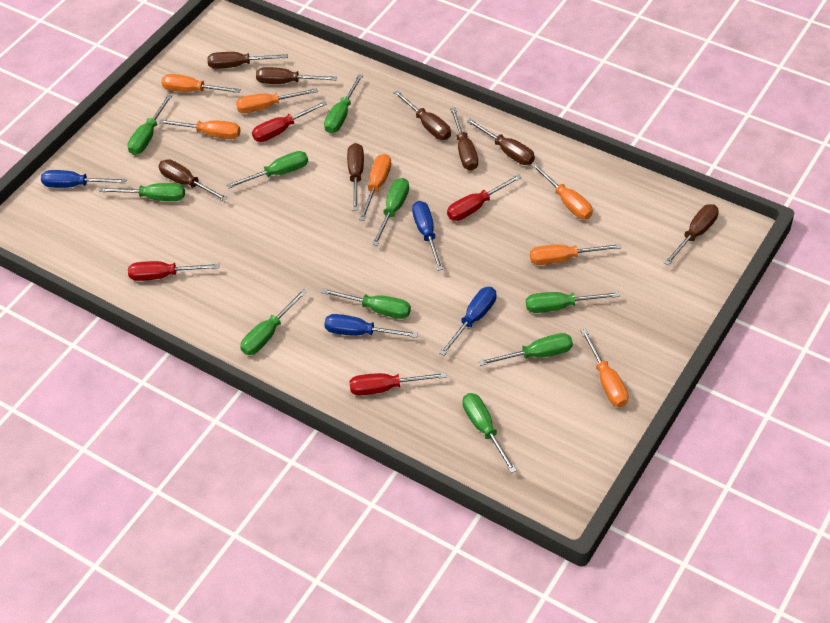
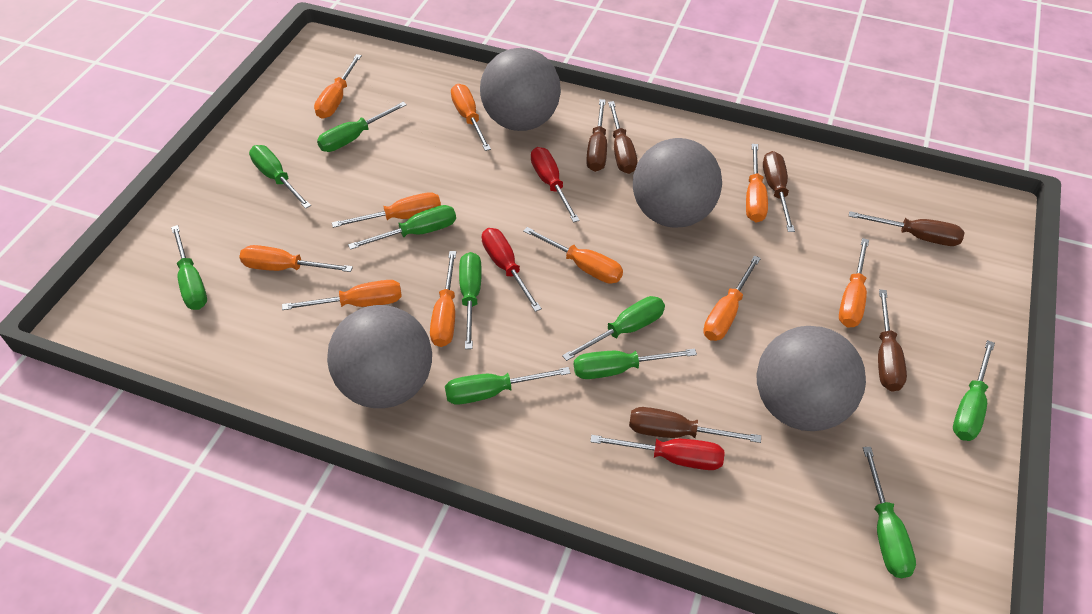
blue screwdriver: [41,170,127,188] [324,314,418,338] [412,201,443,271] [439,287,497,356] = 4 -> none = 0
brown screwdriver: [159,159,228,201] [207,52,288,69] [256,67,337,84] [347,143,364,210] [393,90,451,140] [450,107,478,170] [466,119,535,165] [664,204,719,266] = 8 -> [586,99,607,172] [608,101,637,174] [629,407,761,443] [763,151,795,232] [849,211,965,246] [878,289,907,392] = 6
grey ball: none = 0 -> [327,305,432,408] [480,48,561,131] [633,138,722,228] [756,326,866,431] = 4
orange screwdriver: [159,120,241,139] [161,74,241,93] [236,88,318,113] [359,154,391,221] [530,244,621,265] [531,163,593,219] [581,329,628,407] = 7 -> [239,245,353,272] [282,280,402,310] [314,54,362,119] [332,192,441,228] [430,251,456,347] [451,84,491,151] [523,227,623,284] [703,256,761,341] [746,144,768,222] [839,238,869,328] = 10
red screwdriver: [128,261,219,281] [252,101,327,142] [349,372,447,396] [447,174,522,221] = 4 -> [482,228,542,312] [531,147,580,223] [590,435,724,470] = 3

